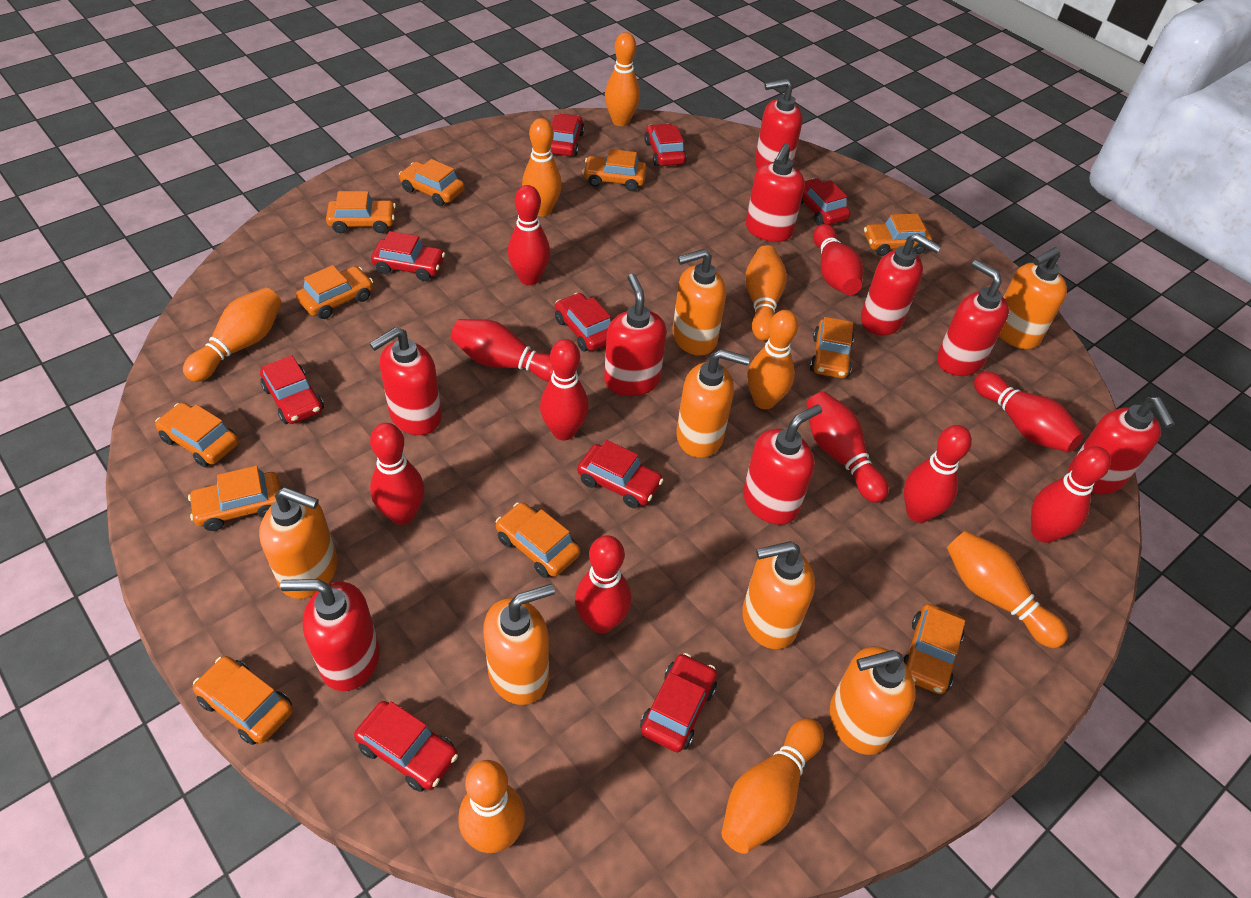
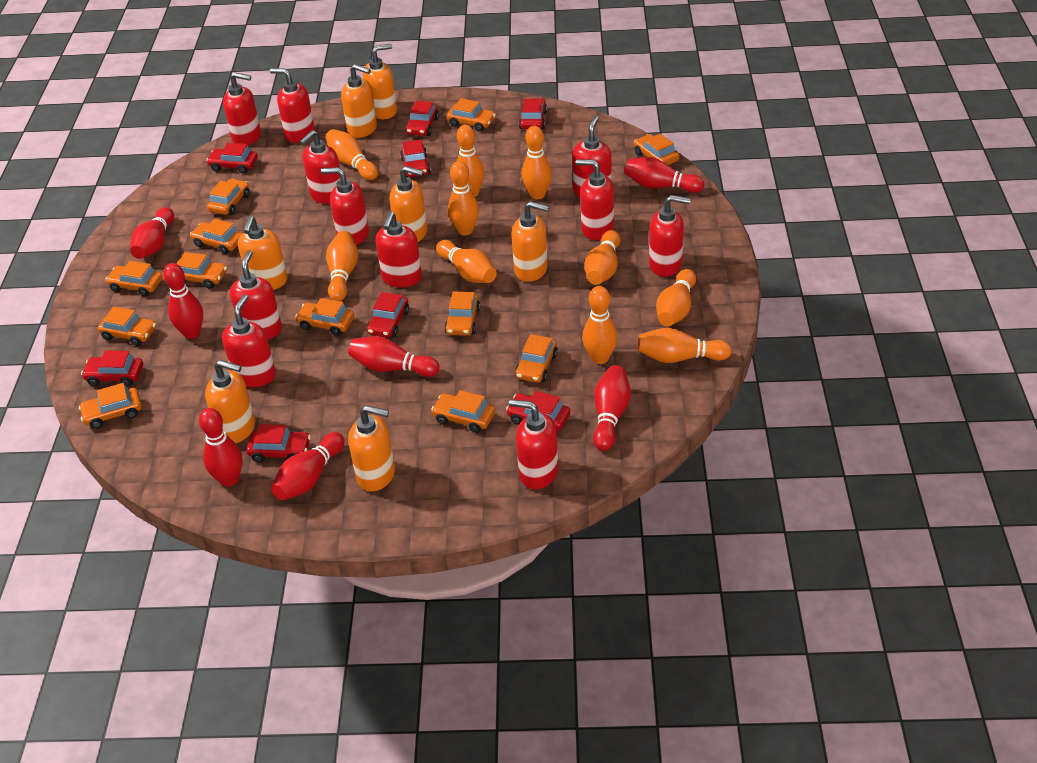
orange bowling pin: [183,288,282,382] [458,760,525,853] [522,118,562,217] [605,32,640,126] [721,718,824,854] [745,245,787,341] [747,310,798,409] [947,530,1068,648] = 8 -> [326,129,378,180] [326,231,358,301] [436,240,497,283] [448,161,479,235] [456,125,485,197] [521,126,552,199] [582,286,618,364] [584,230,620,285] [638,328,732,363] [656,269,696,326] = 10
orange car: [155,402,239,467] [188,466,281,531] [193,656,293,745] [296,265,373,319] [326,191,396,233] [399,159,465,206] [496,502,580,578] [583,149,647,191] [810,317,854,379] [864,214,932,256] [903,604,965,694] = 11 -> [79,383,142,429] [98,307,156,346] [105,261,162,296] [176,252,227,289] [190,218,243,254] [207,179,250,215] [295,298,354,336] [431,390,495,433] [444,291,480,336] [447,98,496,132] [515,334,558,383] [634,134,679,165] = 12
red bowling pin: [370,423,425,525] [451,319,553,382] [508,185,550,285] [540,339,589,441] [575,535,631,634] [806,392,889,503] [813,224,863,295] [904,425,972,523] [974,372,1084,452] [1031,446,1111,543] = 10 -> [130,207,174,259] [163,263,203,339] [199,408,243,487] [271,432,345,500] [348,336,440,377] [593,365,631,451] [624,157,704,193] = 7
red car: [260,355,324,424] [354,701,458,792] [371,231,445,281] [551,113,584,157] [555,293,611,352] [577,440,663,508] [640,653,717,753] [644,124,687,166] [801,178,850,226] = 9 -> [81,351,143,386] [206,143,258,174] [246,424,311,462] [367,292,409,338] [400,140,431,177] [405,101,439,136] [506,391,570,431] [519,98,547,129] = 8
red soap dispenser: [280,579,380,691] [369,327,442,435] [604,274,667,396] [743,404,822,525] [746,144,805,242] [755,79,803,169] [861,233,941,336] [937,260,1009,376] [1068,397,1175,494] = 9 -> [222,294,276,387] [223,72,261,145] [230,250,282,339] [270,68,315,143] [300,130,340,204] [321,167,369,245] [376,212,422,287] [509,399,559,489] [572,115,612,198] [576,159,614,240] [649,195,691,277] = 11

